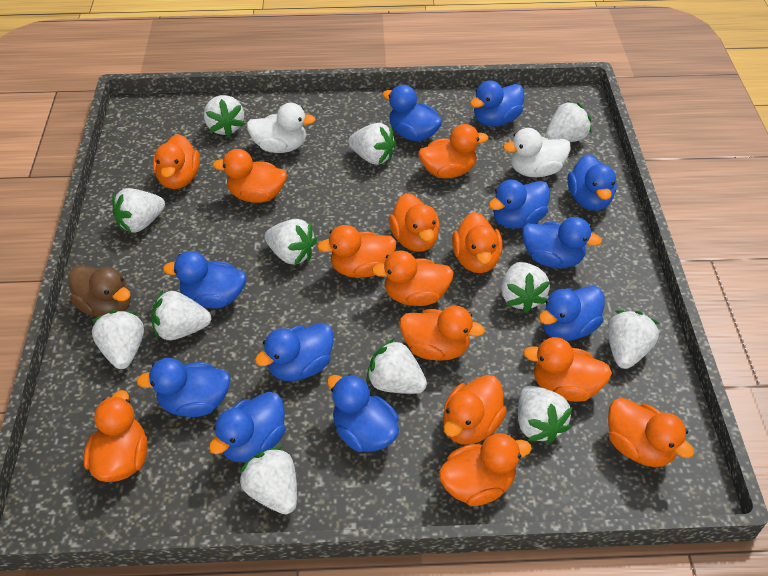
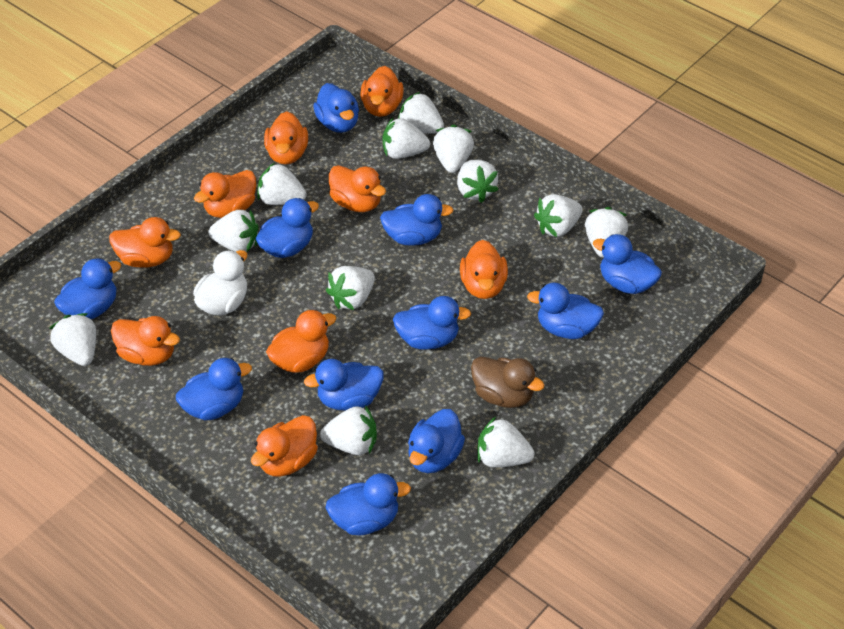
orange duck: [83,390,148,482] [153,134,200,189] [213,149,287,203] [317,225,396,278] [372,250,454,306] [389,193,440,252] [400,306,485,361] [418,124,489,179] [439,433,532,506] [443,375,507,445] [452,212,503,273] [523,337,612,402] [608,398,694,467] = 13 -> [109,217,181,268] [111,316,180,366] [194,170,256,218] [251,415,318,477] [264,111,308,165] [266,310,336,373] [329,165,386,212] [360,66,404,117] [460,240,508,299] = 9
white duck: [246,103,316,153] [503,128,571,177] = 2 -> [193,250,247,315] = 1

